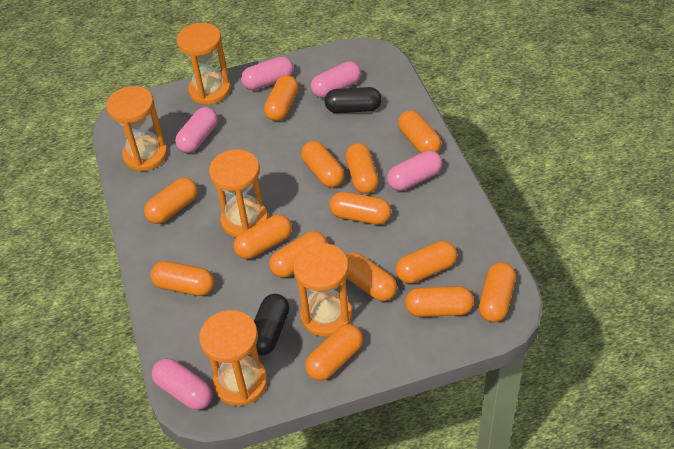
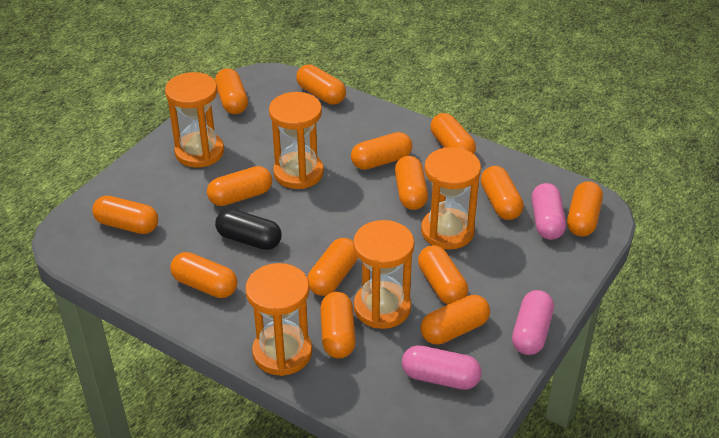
black capsule: [254,294,289,356] [324,87,382,113] = 2 -> [215,209,282,250] = 1
pink capsule: [152,358,213,410] [175,107,218,153] [241,56,294,90] [311,61,361,98] [387,150,442,191] = 5 -> [402,345,482,390] [512,290,554,355] [532,183,566,240] = 3

